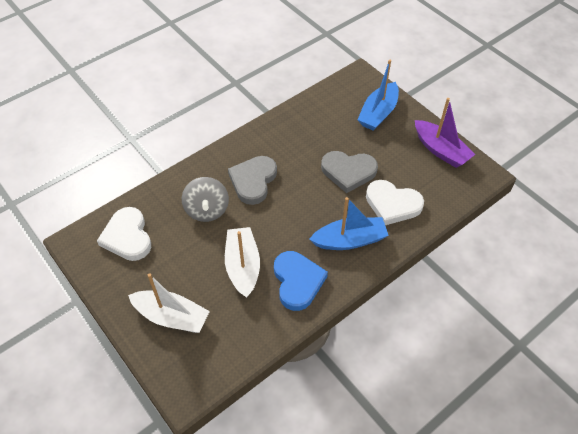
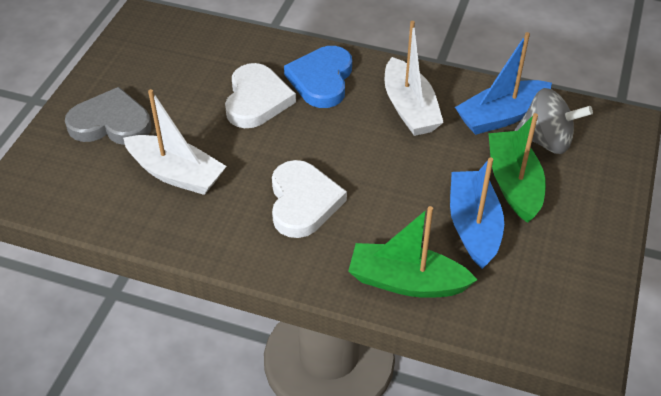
green boat: none = 0 -> [348,206,477,298] [488,113,546,223] = 2
grey heart: [228,156,277,205] [321,151,378,193] = 2 -> [65,87,151,145] = 1
purple boat: [415,98,475,168] = 1 -> none = 0

